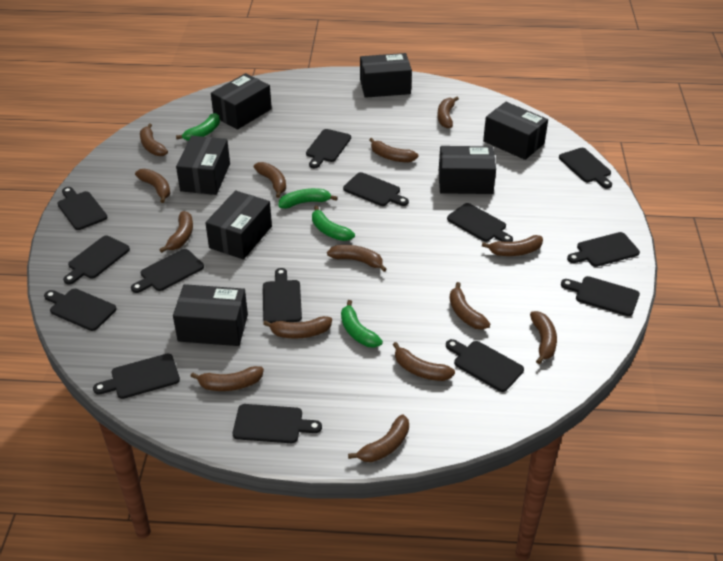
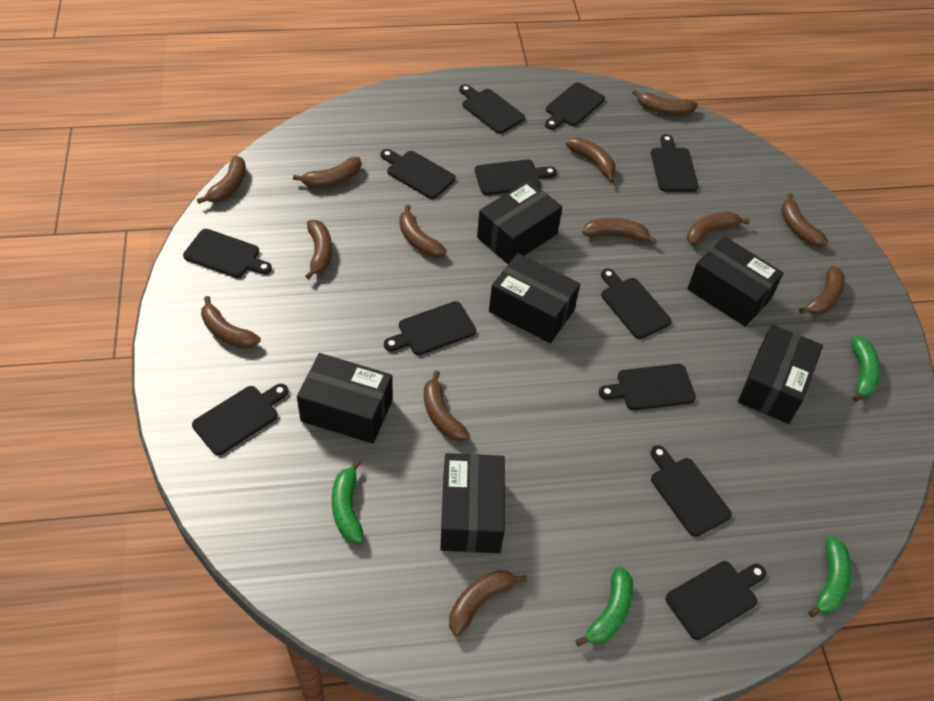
black box: [173,284,248,346] [176,136,230,195] [205,191,272,260] [211,73,272,130] [360,53,412,98] [439,146,496,194] [483,102,548,160] = 7 -> [297,353,393,444] [440,453,505,553] [477,180,562,264] [489,253,580,343] [687,236,783,327] [738,325,823,424] = 6
black cutting board: [44,289,117,331] [57,187,107,230] [63,236,130,284] [93,354,180,399] [131,249,204,293] [233,404,322,443] [263,268,302,323] [306,129,351,168] [343,172,409,206] [446,339,524,392] [447,203,513,242] [559,148,612,189] [561,276,640,316] [567,232,640,267] = 14 -> [183,229,272,278] [192,384,289,455] [380,149,456,199] [384,301,476,355] [459,84,525,134] [475,159,557,195] [545,82,605,130] [599,364,696,410] [601,268,672,339] [650,445,732,537] [651,134,699,192] [665,561,766,640] = 12
brown banana: [135,169,170,203] [140,123,168,156] [159,211,193,253] [190,366,264,391] [254,162,286,198] [263,316,332,339] [327,245,387,272] [348,414,409,462] [369,138,419,162] [393,342,455,381] [437,97,459,129] [450,282,490,329] [482,235,543,256] [530,311,557,364] = 14 -> [197,156,246,204] [201,296,261,348] [293,157,361,188] [305,220,332,279] [399,204,447,257] [424,370,470,441] [449,570,527,636] [566,137,616,183] [582,218,657,244] [632,90,698,115] [687,211,750,245] [781,193,828,247] [799,266,845,315] = 13

